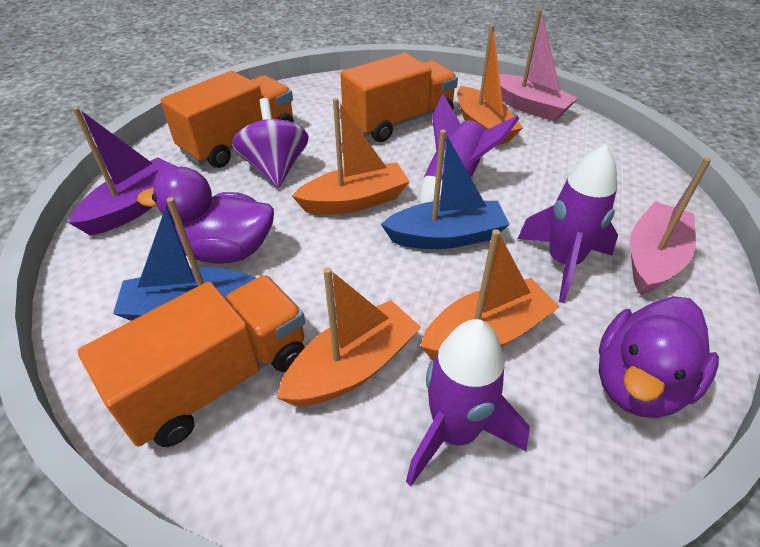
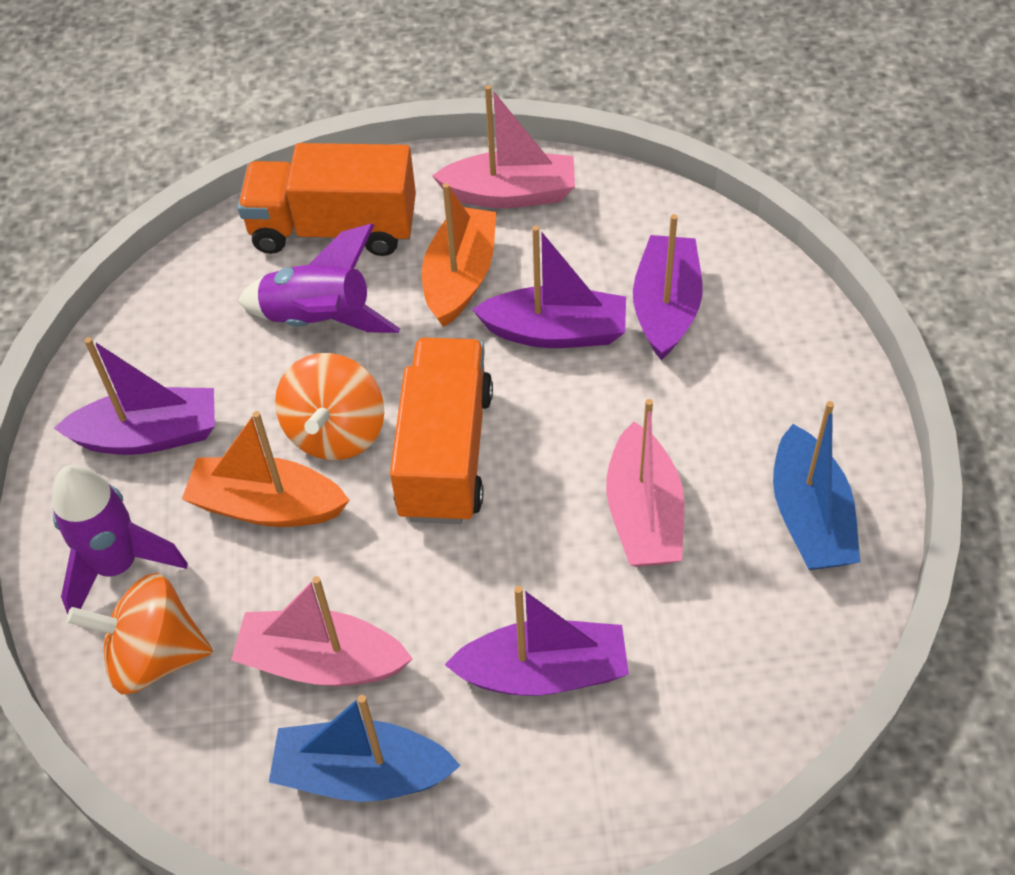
orange boat: [277,267,421,406] [292,98,410,215] [420,229,560,359] [457,25,523,145] = 4 -> [182,411,350,527] [422,183,497,327] = 2
orange spinning top: none = 0 -> [67,573,213,695] [275,353,384,460] = 2
orange truck: [78,275,305,447] [161,71,294,168] [340,53,458,142] = 3 -> [238,143,416,256] [390,338,493,524] = 2
pink boat: [499,9,578,121] [630,157,711,295] = 2 -> [231,576,413,686] [432,85,575,208] [606,399,684,567] = 3
purple boat: [69,107,177,235] = 1 -> [54,337,215,455] [445,586,629,696] [472,225,626,348] [633,214,702,360] = 4
purple duck: [137,167,274,264] [599,296,719,418] = 2 -> none = 0
purple rocket: [406,319,529,486] [420,94,519,204] [518,144,618,303] = 3 -> [52,465,188,615] [238,223,400,333] = 2
purple spinning top: [232,98,309,188] = 1 -> none = 0

